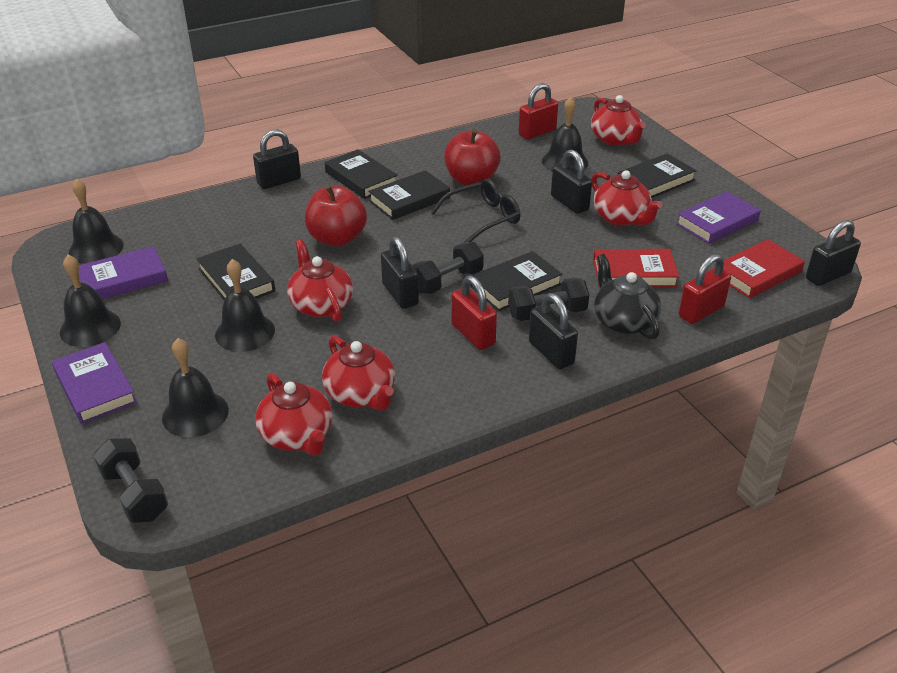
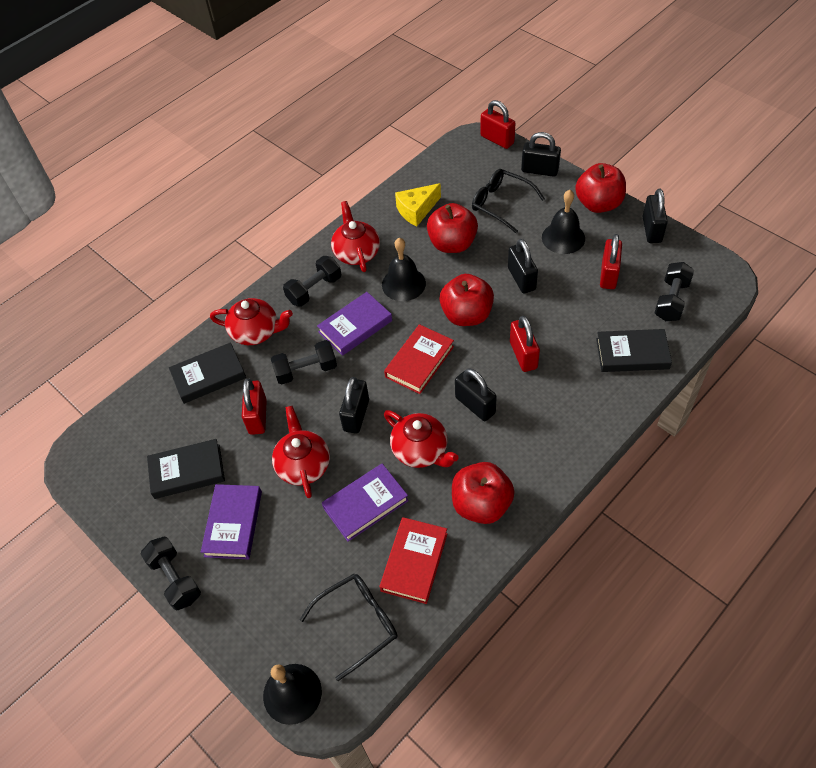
black bell: [60,255,121,347] [69,178,124,264] [162,338,229,437] [215,259,275,352] [542,97,588,171] = 5 -> [263,664,322,725] [382,238,426,301] [542,190,585,254] = 3
black book: [197,244,275,300] [325,149,398,199] [368,170,450,220] [470,251,562,311] [618,153,697,198] = 5 -> [147,439,225,499] [169,342,246,404] [596,329,672,372] = 3
black dumbbell: [93,438,168,523] [412,242,484,294] [508,277,589,321] = 3 -> [141,537,201,610] [271,340,337,385] [283,256,341,307] [655,262,694,321] = 4
black glasses: [431,179,520,242] = 1 -> [300,574,398,681] [472,169,545,233] = 2
black teapot: [594,254,661,339] = 1 -> none = 0
red apple: [305,185,367,247] [444,129,501,185] = 2 -> [427,203,478,253] [439,274,494,326] [452,462,515,524] [575,163,626,213] = 4
red padlock: [451,275,497,350] [518,83,558,140] [679,254,731,324] = 3 -> [242,379,267,435] [480,100,516,149] [510,316,540,372] [600,234,622,289] = 4
red teapot: [255,373,333,455] [287,240,353,321] [322,335,395,411] [591,95,646,146] [591,170,662,226] = 5 -> [210,298,293,345] [272,406,330,498] [331,201,380,272] [384,410,459,468] = 4
yellow cheese: none = 0 -> [395,183,441,226] = 1

